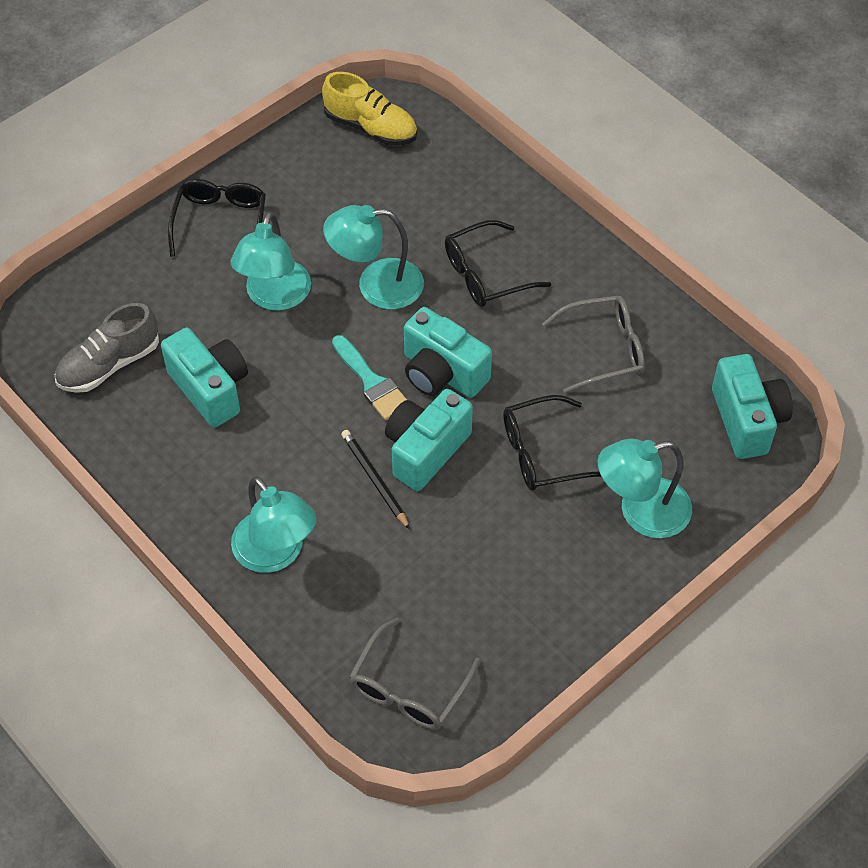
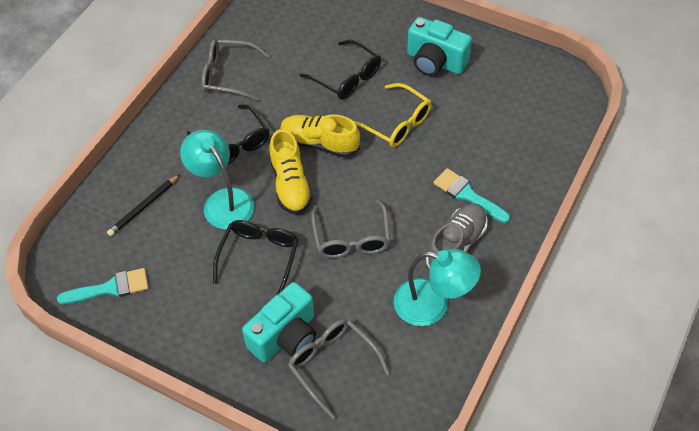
grey glasses: [349,618,481,730] [542,295,645,393] = 2 -> [202,39,270,101] [288,319,390,419] [311,199,390,258] = 3
turquoise brush: [332,335,407,420] = 1 -> [57,268,148,304] [433,168,510,223] = 2
turquoise camera: [161,328,248,427] [385,389,473,491] [404,307,492,398] [712,354,793,459] = 4 -> [242,282,316,362] [407,17,472,76] = 2
turquoise lamp: [231,211,311,311] [231,476,316,573] [323,205,424,309] [598,439,692,538] = 4 -> [180,130,254,229] [394,249,481,326] = 2
yellow glasses: none = 0 -> [353,83,432,147] = 1
yellow shoe: [322,72,417,146] = 1 -> [269,129,313,215] [280,115,360,158] = 2

